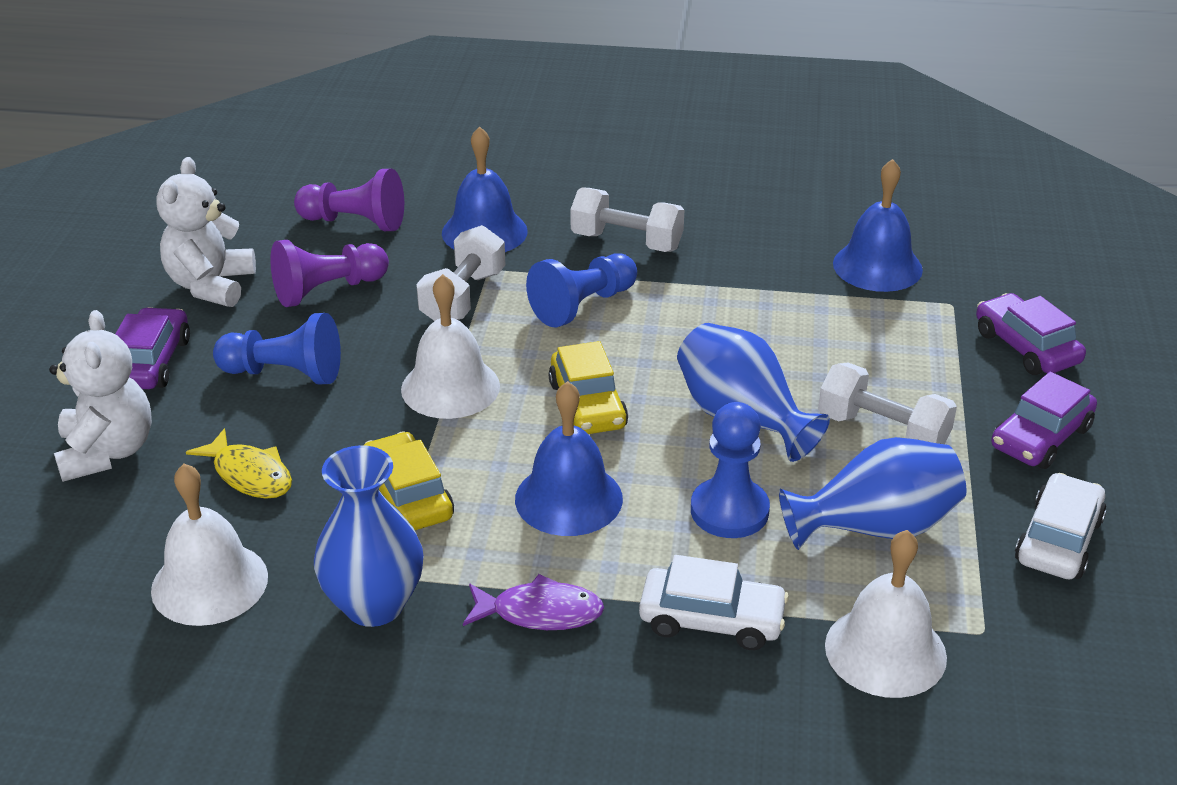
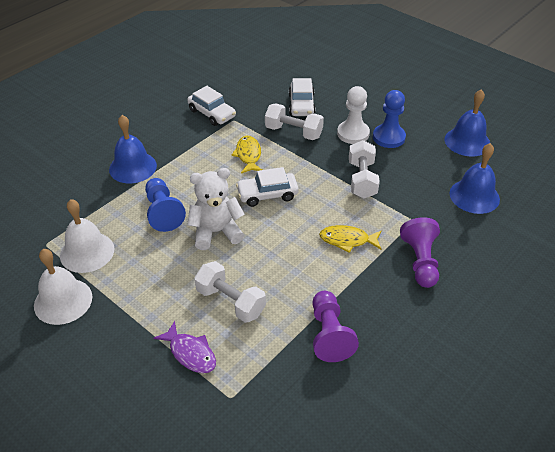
blue pawn: [213,313,341,384] [526,253,637,327] [691,402,770,538] = 3 -> [145,178,186,232] [373,90,406,148] = 2
blue vase: [314,445,423,627] [677,323,830,462] [779,437,966,550] = 3 -> none = 0
purple car: [115,307,190,389] [976,293,1086,375] [991,372,1097,469] = 3 -> none = 0
white bell: [151,464,268,626] [401,274,500,419] [825,530,947,698] = 3 -> [34,249,92,325] [60,199,114,273] = 2
white car: [639,555,789,650] [1015,473,1107,580] = 2 -> [187,86,236,126] [236,167,299,207] [289,78,316,116] = 3
white pawn: none = 0 -> [337,86,370,144] = 1
white teddy bear: [49,310,152,482] [156,157,256,307] = 2 -> [187,168,245,250] = 1
yellow car: [364,431,454,530] [548,341,628,434] = 2 -> none = 0
yellow fish: [186,428,292,499] = 1 -> [231,136,262,173] [319,225,382,253] = 2

